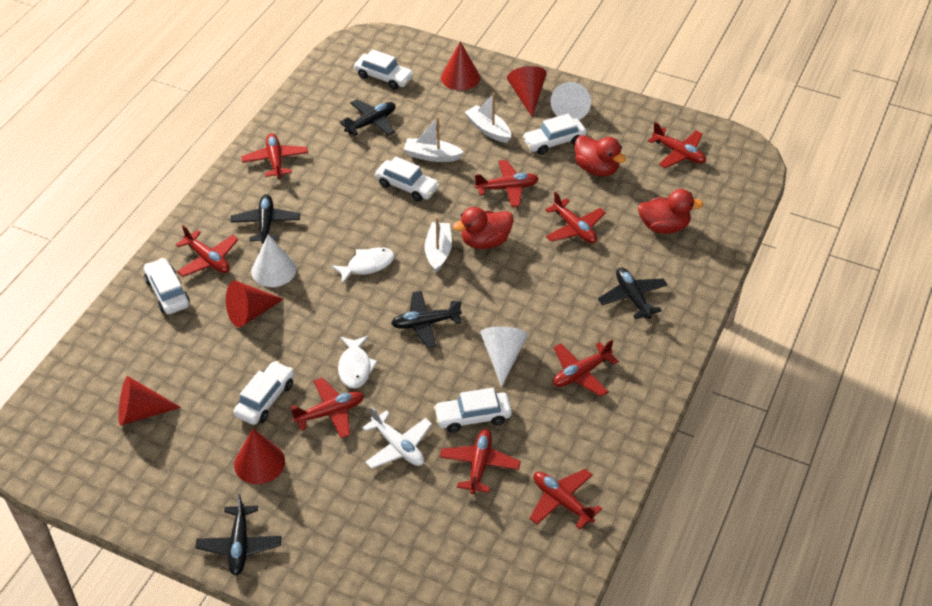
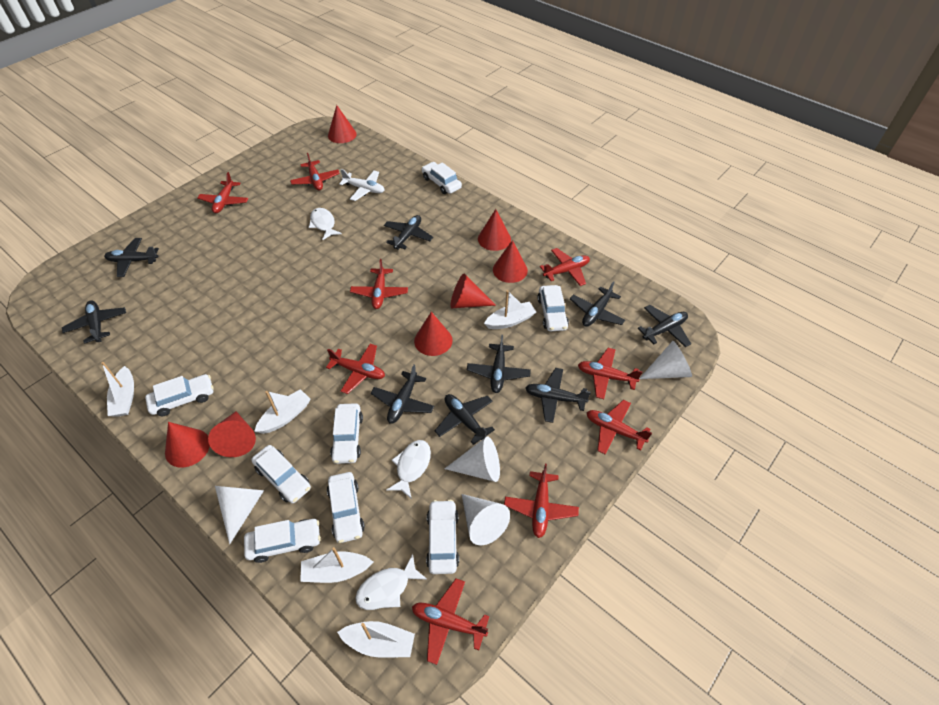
black plane: [196,494,281,575] [230,194,300,244] [340,99,395,136] [391,291,462,348] [598,268,667,319] = 5 -> [62,300,126,344] [104,238,159,277] [371,365,434,424] [384,215,433,250] [435,394,495,445] [467,335,531,393] [526,368,591,423] [570,281,625,327] [637,305,691,347] = 9
red cone: [119,376,181,426] [226,281,283,327] [234,429,285,484] [441,41,480,90] [507,66,547,117] = 5 -> [165,422,210,467] [208,411,256,457] [328,105,356,143] [414,312,453,356] [451,273,496,308] [478,209,511,251] [493,240,528,283] = 7
red duck: [453,207,514,249] [575,135,626,177] [638,189,703,234] = 3 -> none = 0
white boat: [403,117,464,162] [424,217,452,272] [465,93,511,143] = 3 -> [101,362,134,417] [254,389,311,434] [300,547,373,583] [337,621,415,658] [484,290,536,329] = 5
white car: [144,258,190,314] [233,361,294,425] [354,49,414,90] [375,156,440,202] [434,388,512,433] [522,114,587,155] = 6 -> [145,374,214,416] [244,519,321,563] [251,445,311,503] [327,472,365,543] [330,403,363,464] [422,162,462,194] [426,500,459,574] [537,285,569,331] = 8
white cone: [251,234,296,287] [480,326,528,387] [550,82,591,120] = 3 -> [215,486,264,544] [444,437,500,482] [462,494,510,545] [639,341,692,379] = 4
white fish: [331,247,395,284] [338,336,378,388] = 2 -> [309,208,342,240] [355,554,427,610] [386,440,431,499] = 3

